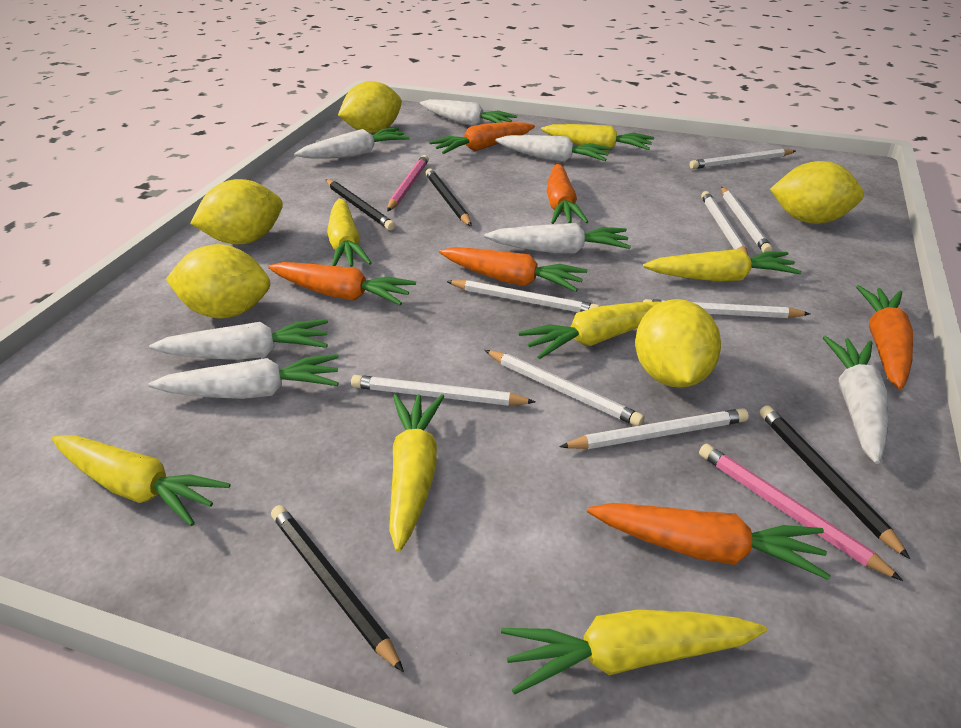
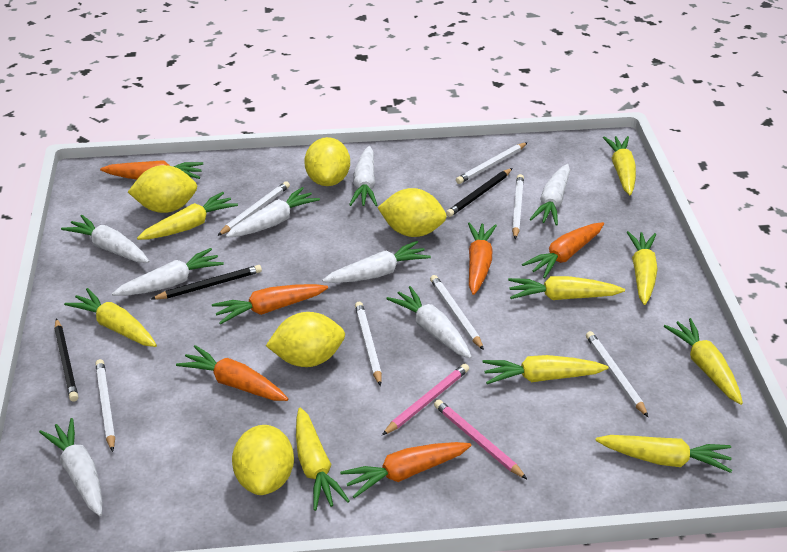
black pencil: [271,505,404,672] [326,179,395,230] [426,169,472,226] [760,405,910,559] = 4 -> [54,318,78,402] [151,265,262,300] [446,168,513,217] = 3
white carrot: [149,319,328,360] [149,354,339,399] [294,128,410,159] [420,99,517,126] [484,223,631,254] [495,135,611,162] [823,336,888,464] = 7 -> [39,418,103,516] [61,215,150,263] [112,248,224,296] [226,187,320,238] [322,241,431,283] [349,146,377,206] [386,286,472,359] [530,164,570,226] = 8
white pencil: [351,375,535,406] [446,280,600,312] [485,350,644,426] [559,408,749,449] [643,299,810,318] [690,149,795,169] [701,191,748,255] [721,187,773,253] = 8 -> [95,359,115,452] [218,181,290,236] [355,302,382,386] [430,275,484,350] [456,142,528,184] [512,174,524,239] [586,331,648,417] = 7
yellow carrot: [51,435,230,526] [327,198,372,267] [389,394,444,552] [501,610,767,695] [518,302,661,359] [541,124,654,151] [643,249,802,281] = 7 -> [64,288,157,347] [137,192,238,240] [296,407,350,511] [482,355,609,384] [508,276,625,300] [595,435,732,473] [603,136,636,195] [627,231,658,305] [664,318,743,405] = 9

